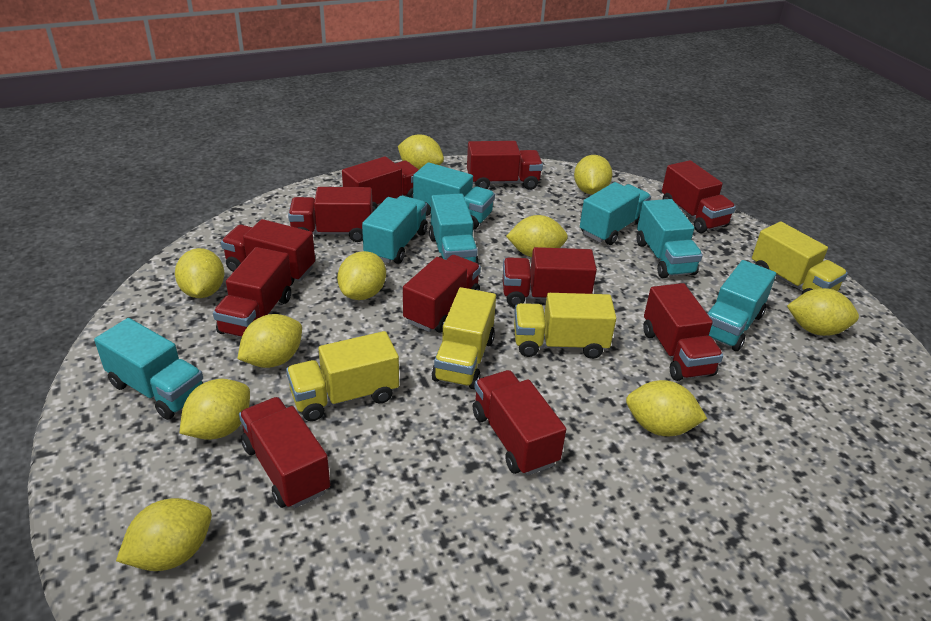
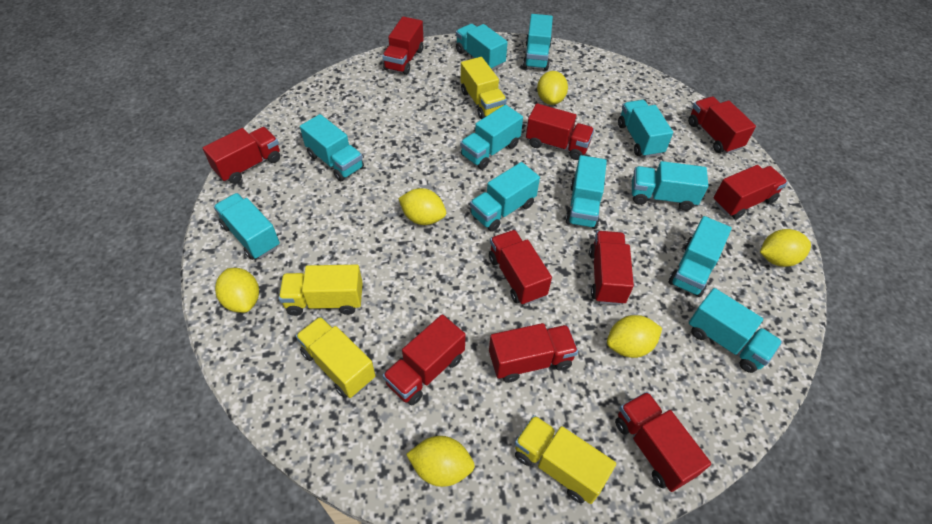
red truck: [213,247,292,338] [221,219,315,286] [239,397,330,508] [288,187,373,242] [342,156,419,211] [403,255,481,333] [467,141,543,190] [473,370,566,476] [503,247,597,307] [643,283,723,381] [662,160,736,233] = 11 -> [203,127,280,184] [382,16,423,75] [383,314,466,405] [489,230,552,305] [489,323,578,383] [526,103,594,160] [589,231,634,305] [615,392,711,492] [688,97,756,154] [714,165,788,219] = 10
turquoise truck: [94,318,203,420] [362,196,428,264] [413,162,495,230] [429,193,479,265] [580,182,651,245] [637,199,703,278] [707,260,776,351] = 7 -> [214,193,280,260] [300,114,364,181] [456,24,508,70] [460,105,523,169] [470,162,540,232] [523,14,553,70] [566,155,607,229] [618,100,673,158] [632,161,708,211] [669,216,732,297] [689,288,782,373] = 11
yellow lemon: [116,498,212,571] [175,248,224,298] [179,379,250,440] [237,314,302,368] [337,251,386,300] [398,134,444,169] [506,215,568,257] [574,155,612,194] [626,380,707,436] [787,288,859,336] = 10 -> [215,268,259,313] [398,188,446,225] [406,436,475,487] [537,71,568,105] [607,315,662,358] [760,229,811,267] = 6

